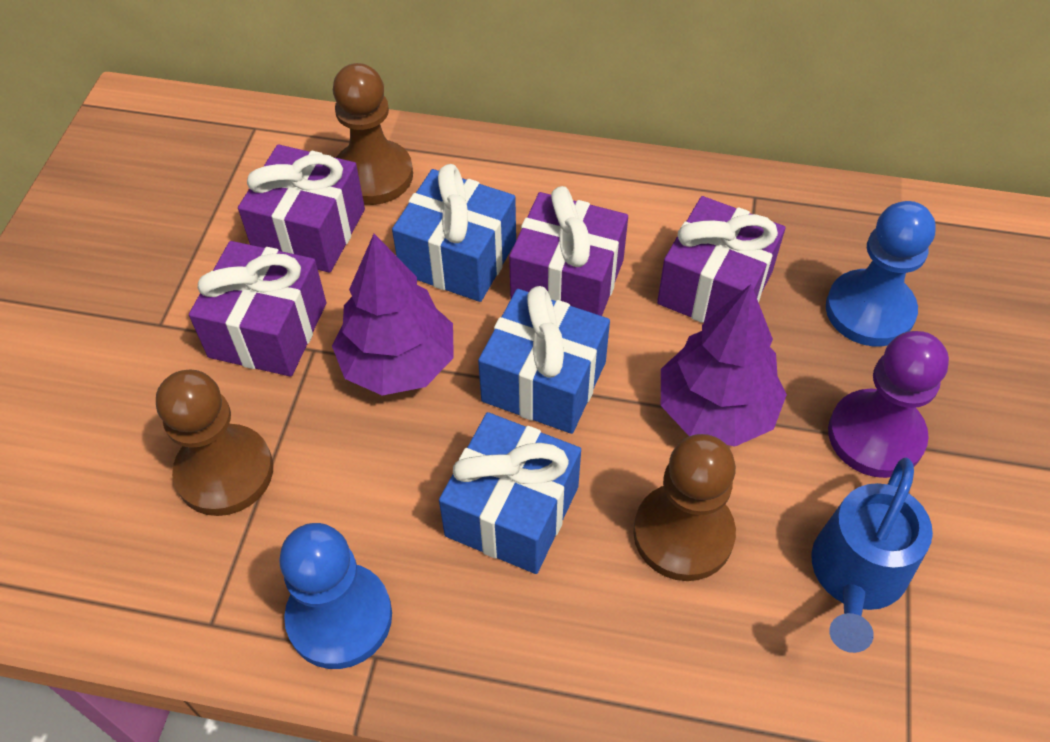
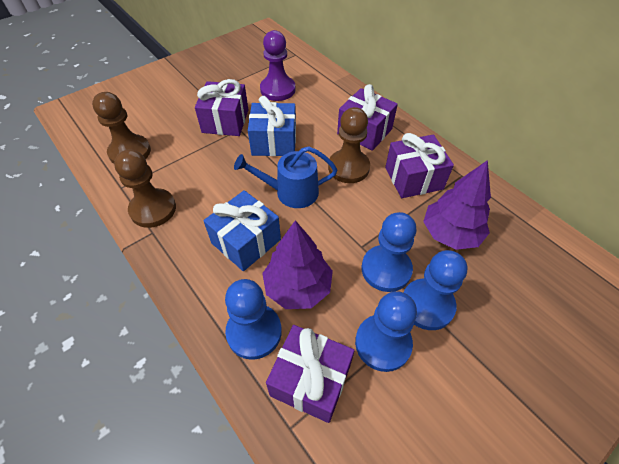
blue gift: [392,164,516,302] [439,412,581,574] [478,286,610,434] = 3 -> [203,190,281,271] [248,96,296,156] = 2
blue pawn: [279,523,392,669] [826,201,936,346] = 2 -> [225,279,282,360] [355,291,417,372] [362,212,416,292] [403,250,467,330] = 4

